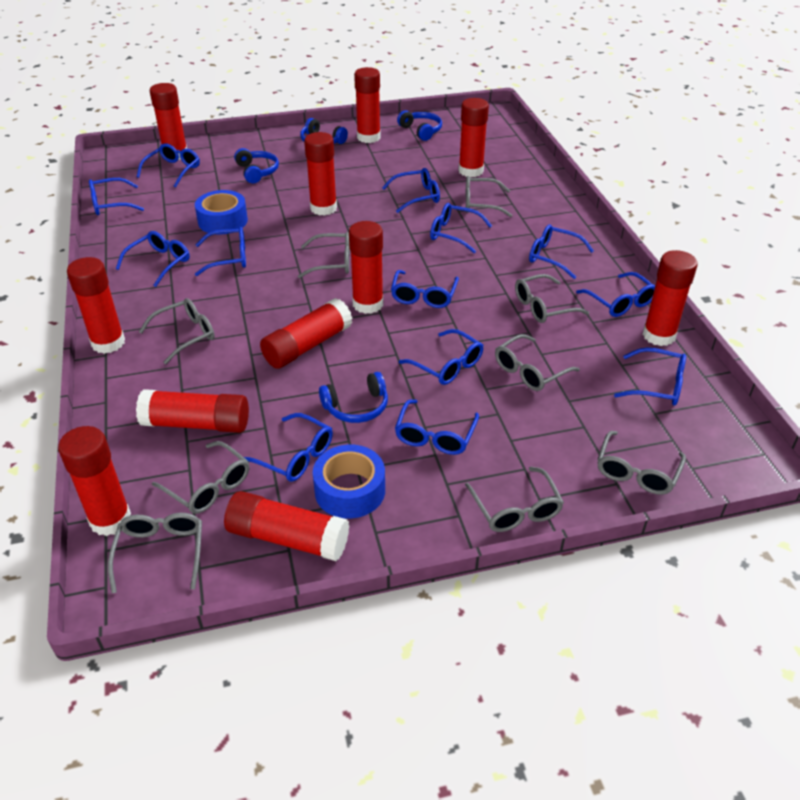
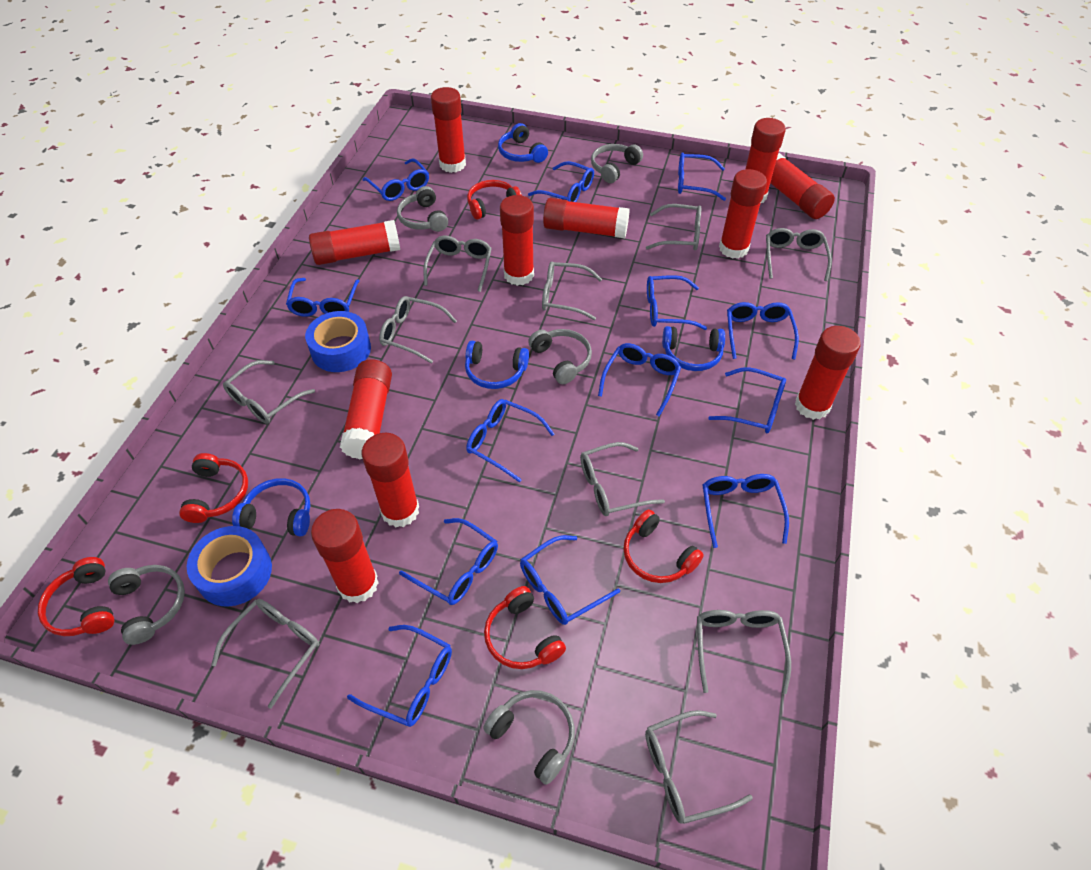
grey glasses: [108,513,202,593] [139,298,215,364] [152,441,249,514] [298,232,350,278] [465,467,564,532] [466,176,512,217] [495,334,580,391] [515,274,589,323] [597,431,686,495] = 9 -> [211,599,319,709] [223,360,315,424] [379,296,457,364] [423,236,492,292] [542,262,602,320] [580,442,665,516] [645,710,753,824] [646,204,701,250] [697,610,791,694] [766,228,832,281] = 10
grey headphones: none = 0 -> [108,565,185,645] [397,186,448,232] [483,690,575,785] [528,329,592,384] [591,144,643,183] = 5
red headphones: none = 0 -> [38,557,114,636] [179,453,248,523] [467,180,522,220] [484,586,566,669] [623,509,704,583] = 5

